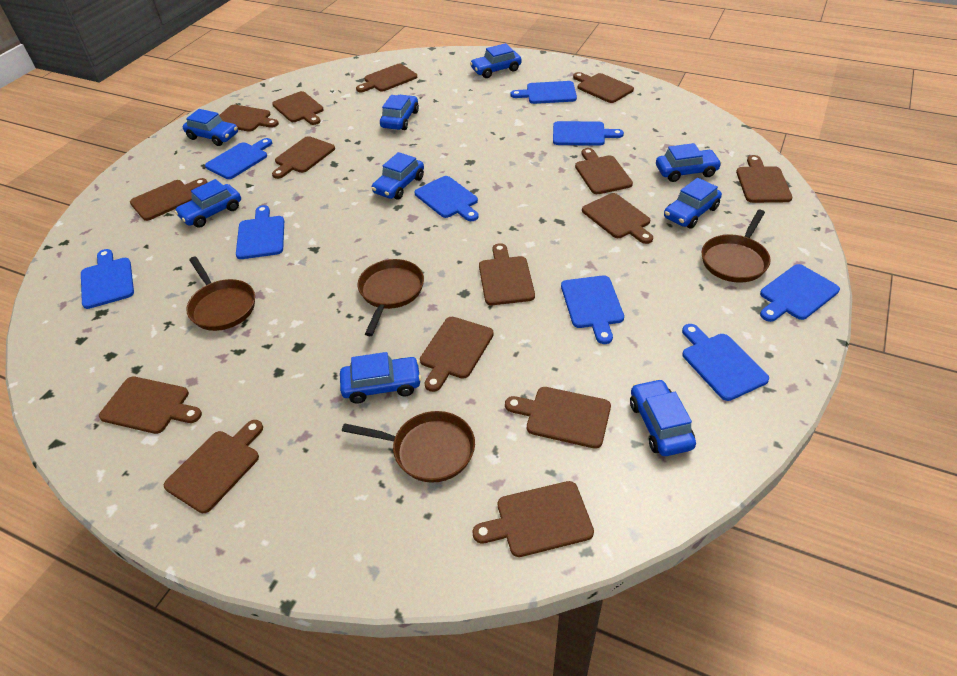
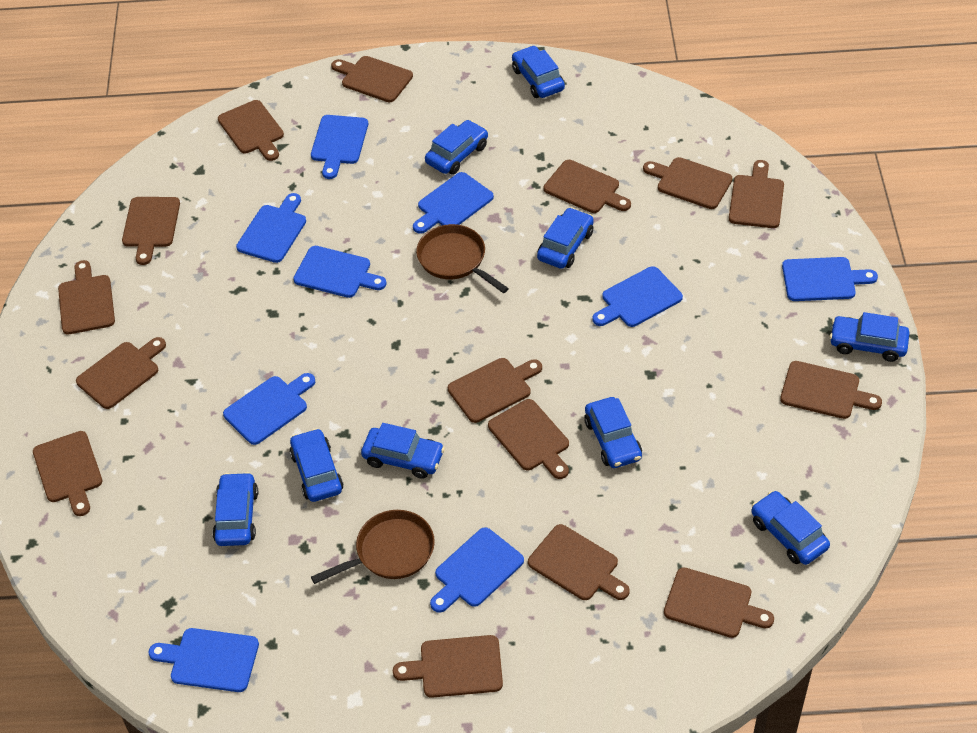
brown pan: [186,256,255,331] [342,411,475,483] [358,259,424,336] [702,210,771,283] = 4 -> [311,510,435,584] [416,224,509,293] = 2

